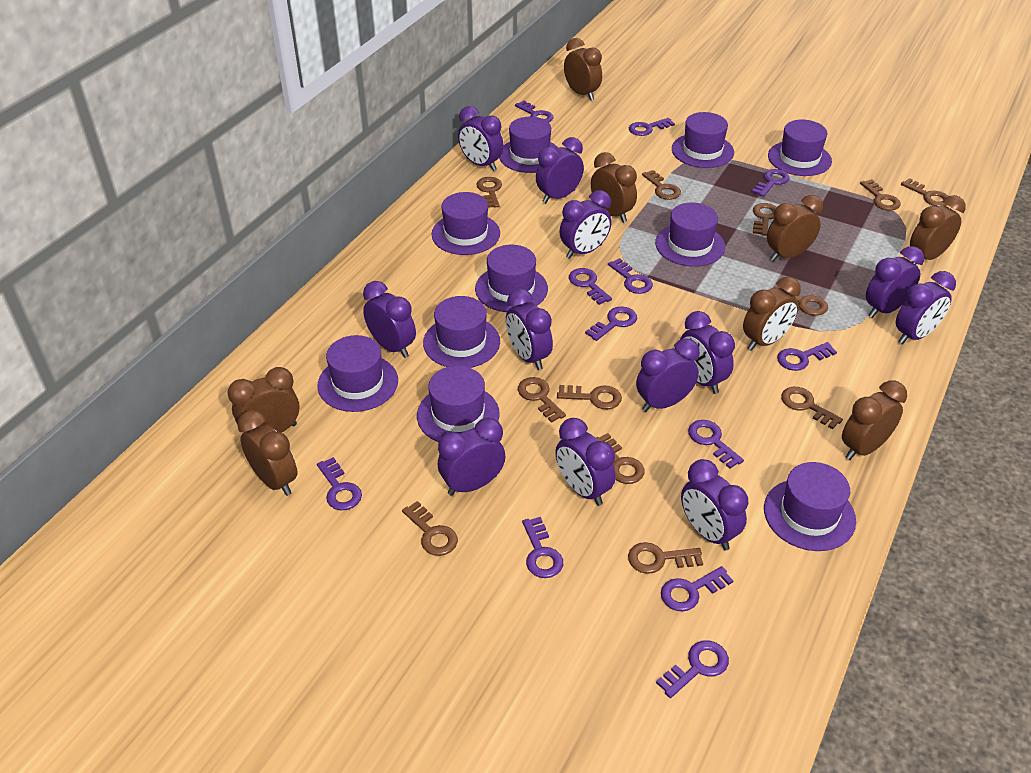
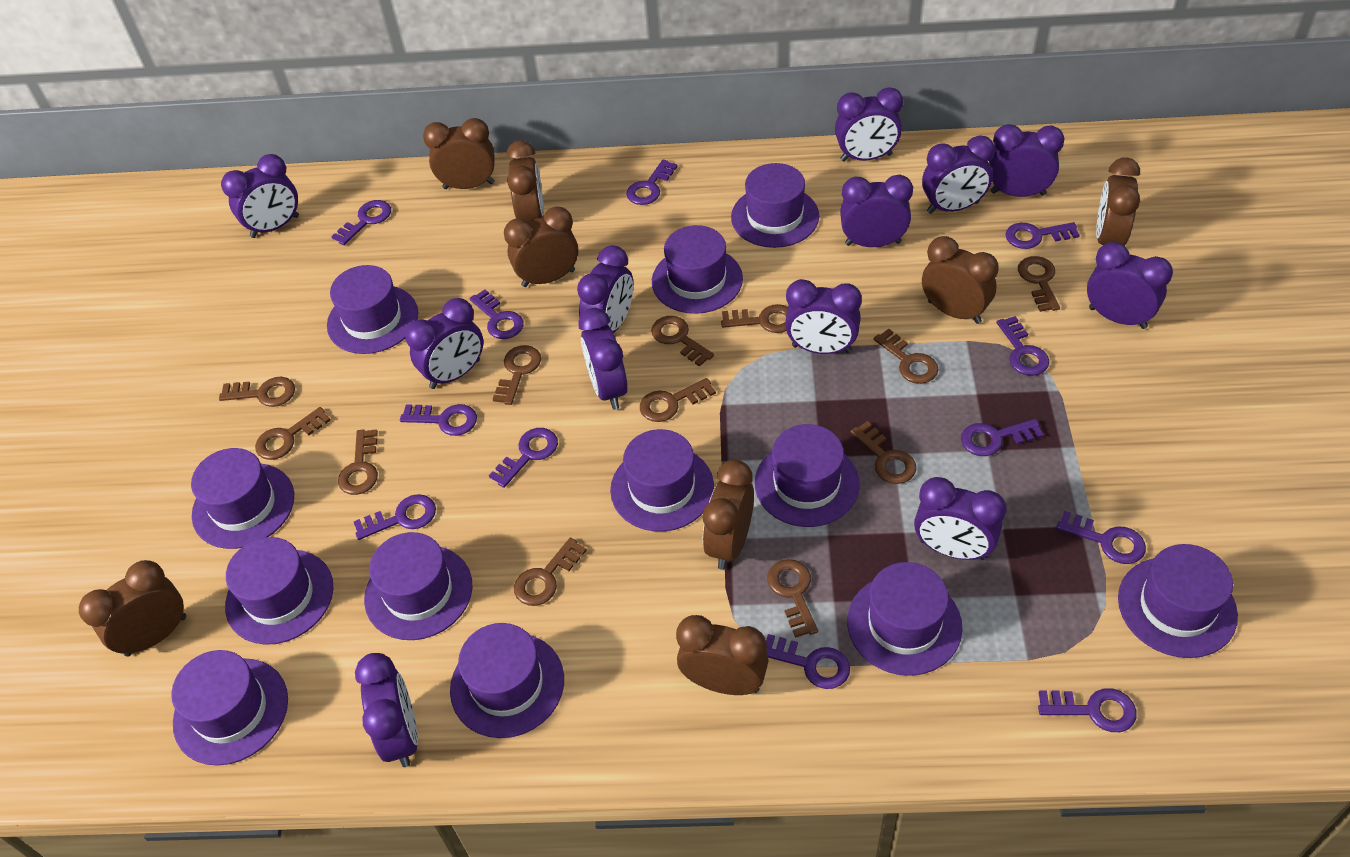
purple hat: [317,335,398,412] [417,366,500,442] [423,296,500,368] [431,192,500,255] [475,245,548,312] [499,117,558,173] [655,202,725,267] [672,112,734,168] [764,462,856,551] [768,120,832,176] = 10 -> [171,650,288,766] [191,448,294,549] [225,537,333,645] [327,265,418,354] [364,532,472,640] [450,623,564,738] [610,429,714,532] [652,225,743,314] [731,163,819,248] [755,424,860,527] [847,562,963,676] [1118,544,1238,658] = 12

